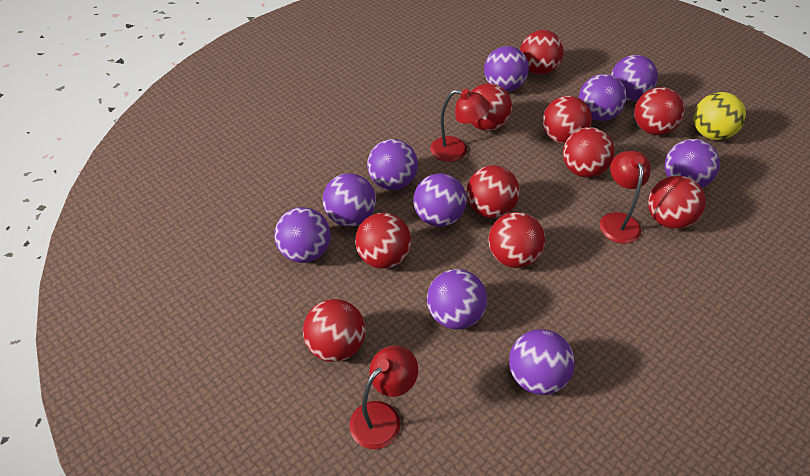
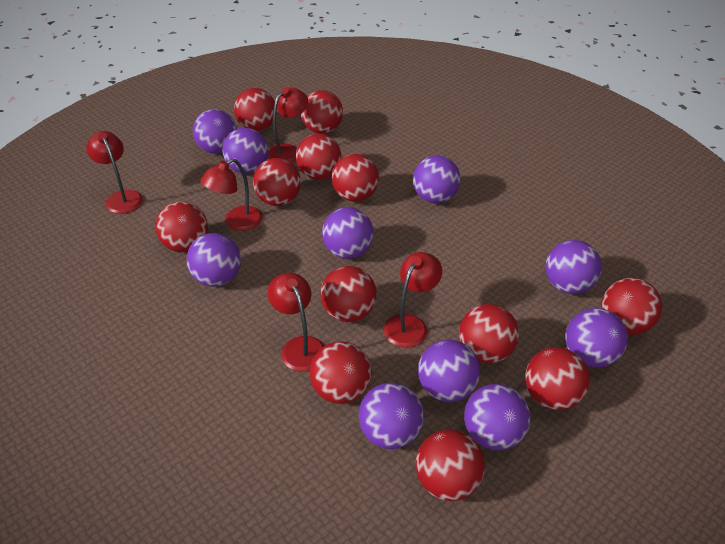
red ball: [303,299,366,362] [355,213,411,269] [466,165,520,218] [471,83,512,131] [488,212,545,268] [520,30,564,75] [543,96,592,144] [563,127,615,177] [634,87,685,135] [648,176,706,229] = 10 -> [155,202,208,252] [234,88,277,131] [253,158,301,206] [296,133,341,180] [301,90,343,134] [310,341,372,404] [321,266,377,322] [332,154,379,202] [416,430,485,501] [459,304,519,363] [525,347,590,410] [601,278,662,335] = 12
red lamp: [349,345,418,449] [430,89,491,162] [600,151,651,244] = 3 -> [86,131,143,214] [200,159,263,231] [267,87,308,163] [268,273,324,372] [384,252,442,348] = 5
yellow ball: [694,92,746,140] = 1 -> none = 0

